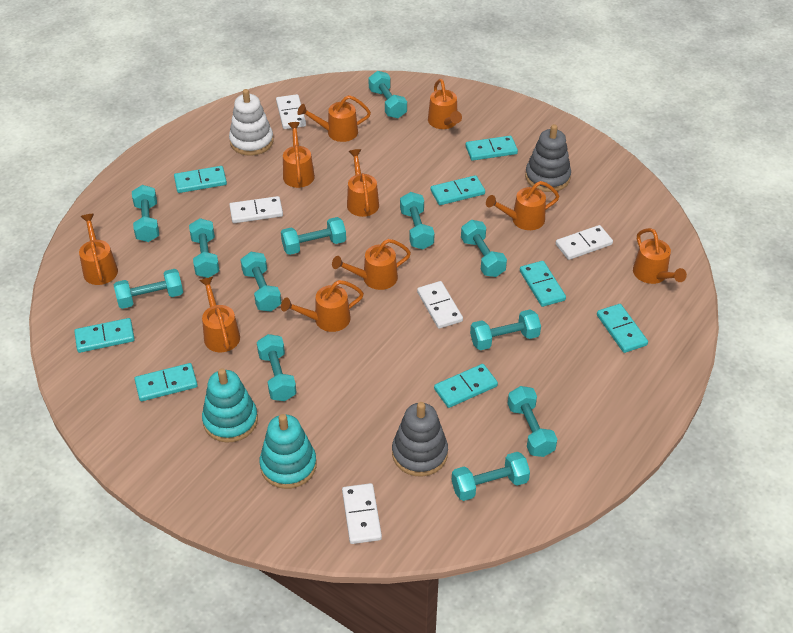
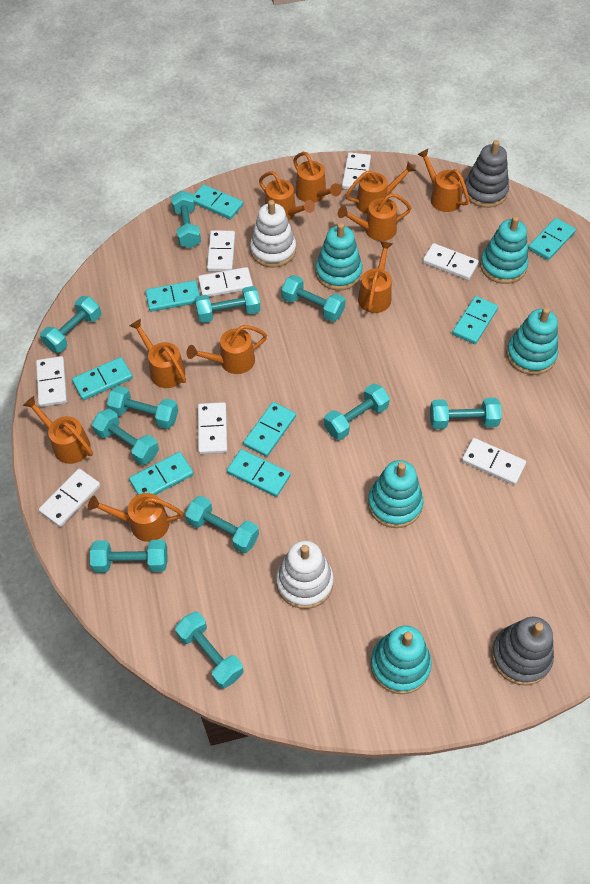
turquoise dumbbell: [114,269,183,309] [132,185,159,242] [189,218,219,278] [241,252,282,312] [257,334,297,401] [281,217,346,255] [368,71,407,119] [400,192,435,249] [452,452,530,501] [461,220,507,277] [470,310,541,350] [507,386,557,457] = 12 -> [40,296,101,353] [90,540,167,573] [92,408,159,465] [107,386,178,429] [171,191,201,248] [175,611,244,689] [185,496,259,554] [195,286,260,323] [281,275,345,322] [324,383,390,440] [430,398,502,429] = 11
turquoise stacking toy: [202,368,258,443] [259,414,317,489] = 2 -> [315,223,362,290] [368,460,423,528] [370,625,432,694] [480,216,528,284] [506,307,558,375] = 5
white domino: [229,196,283,223] [276,94,306,129] [342,483,382,544] [417,281,463,329] [556,225,613,260] = 5 -> [36,356,67,407] [39,469,100,527] [198,267,253,297] [198,402,227,454] [207,230,235,272] [342,152,371,191] [423,243,479,280] [462,438,526,485] = 8
white stacking toy: [229,89,274,156] = 1 -> [250,200,296,267] [276,541,334,609] = 2

